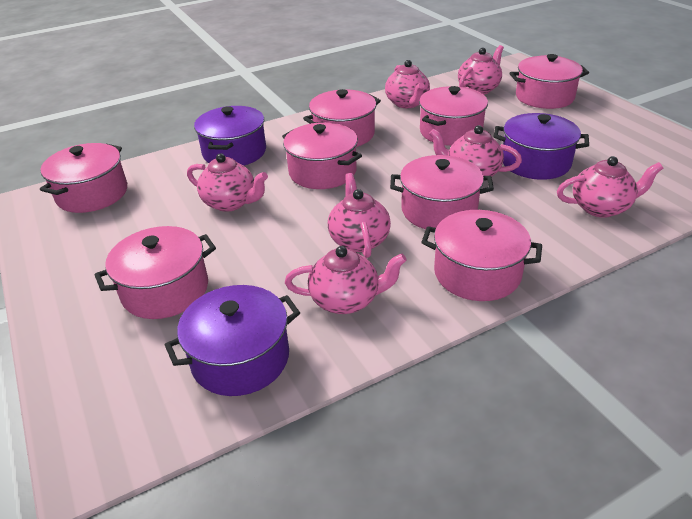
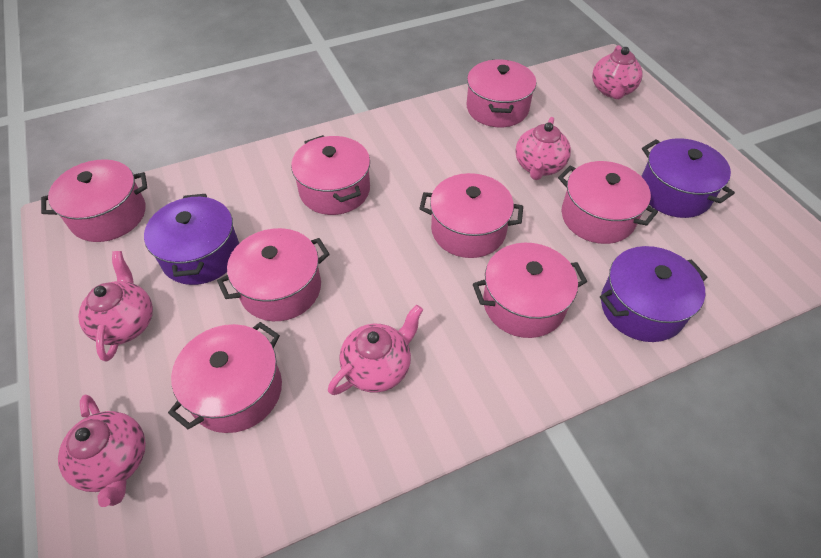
pink teapot: [187,153,268,212] [285,246,407,314] [328,173,391,258] [385,60,430,108] [429,125,522,177] [458,45,504,95] [557,156,663,218] = 7 -> [58,395,146,507] [78,251,153,362] [328,305,423,395] [515,117,571,180] [592,45,643,99] = 5

